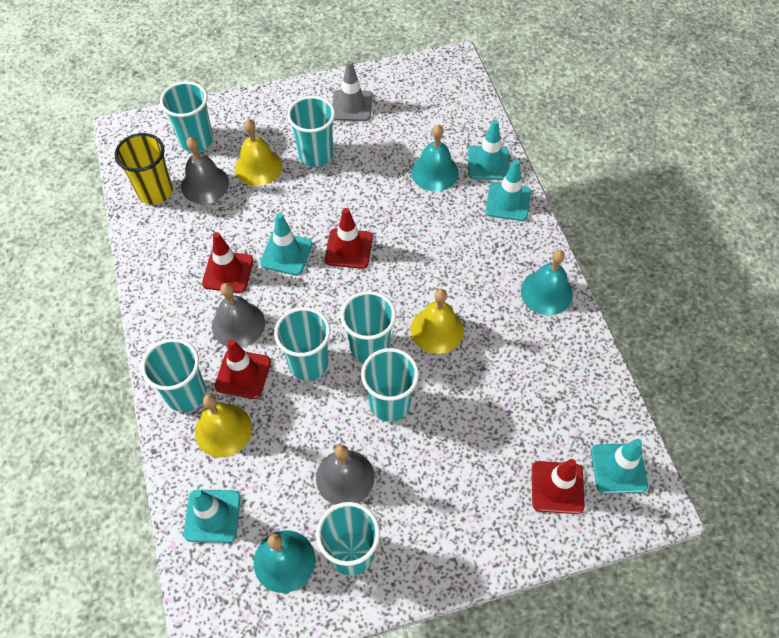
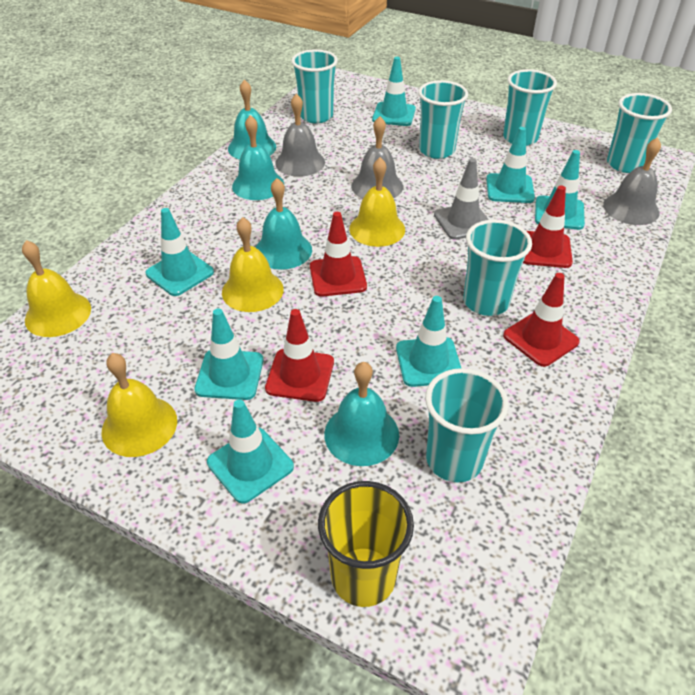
turquoise bell: [254,530,315,593] [411,124,459,191] [521,250,573,315] = 3 -> [228,80,276,160] [232,115,284,200] [255,178,312,270] [324,362,399,466] = 4
turquoise cup: [141,338,206,412] [160,81,213,152] [274,307,330,381] [287,96,335,167] [316,502,380,576] [341,291,396,364] [361,348,419,422] = 7 -> [291,49,338,123] [418,80,468,159] [425,368,509,482] [463,219,532,316] [503,69,557,146] [607,93,672,173] = 6
turquoise traffic cone: [183,489,241,543] [260,213,313,275] [468,119,510,180] [485,159,531,221] [591,439,648,494] = 5 -> [146,208,214,296] [194,308,263,400] [207,400,294,504] [372,57,416,126] [396,296,461,387] [486,127,535,203] [535,150,585,230] = 7
yellow bell: [195,394,252,457] [235,119,282,186] [411,289,464,354] = 3 -> [22,240,91,337] [102,353,177,457] [222,217,284,312] [349,157,405,247] = 4

